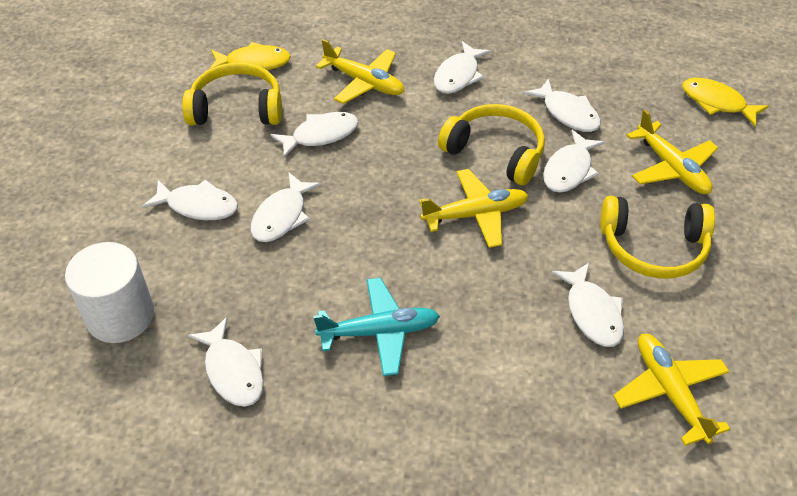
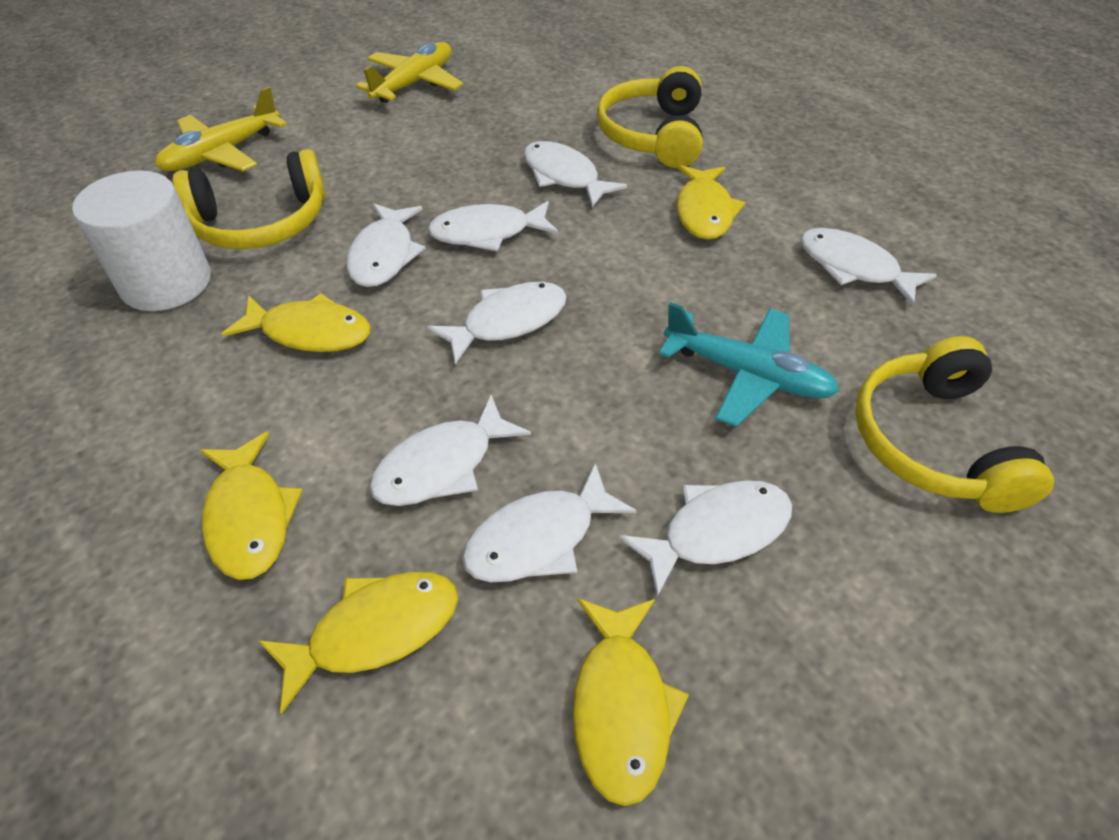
yellow fish: [210,42,291,70] [682,77,769,126] = 2 -> [200,432,303,580] [222,293,371,352] [259,572,458,714] [573,598,689,806] [676,165,745,240] = 5
yellow plane: [316,39,404,104] [419,169,529,248] [613,334,730,446] [626,110,718,194] = 4 -> [155,87,287,171] [355,42,463,103] = 2

